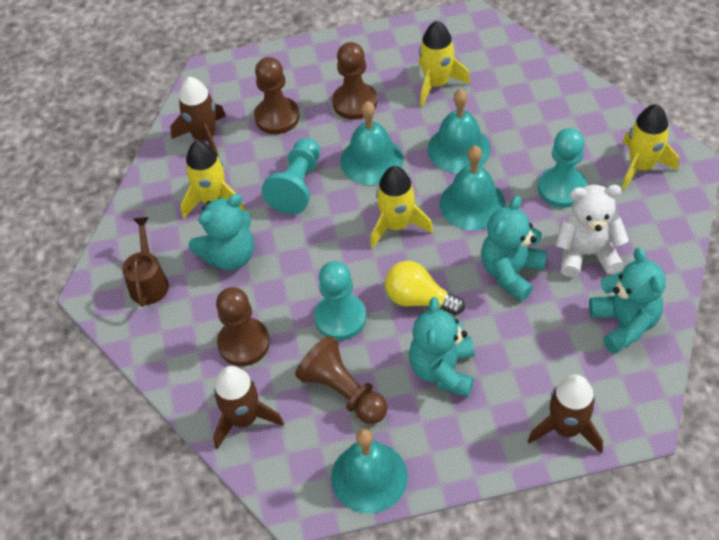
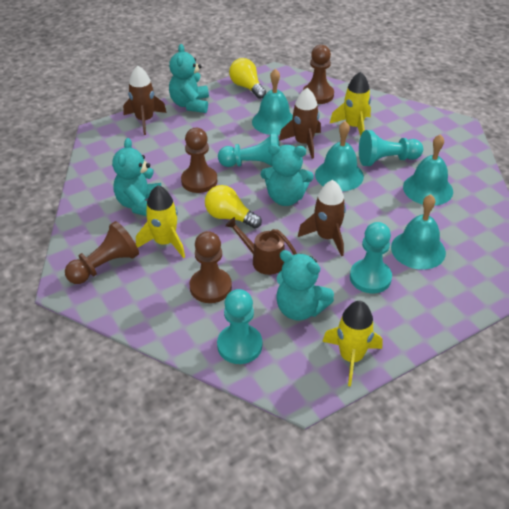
turquoise pawn: [262,138,320,214] [314,261,366,340] [538,128,587,208] = 3 -> [217,289,262,364] [218,133,280,167] [350,222,392,293] [359,130,423,166] = 4
white teddy bear: [555,185,629,277] = 1 -> none = 0
yellow light bulb: [385,261,465,315] = 1 -> [205,185,262,228] [229,58,266,99] = 2
yellow rocket: [181,141,245,218] [371,166,433,248] [419,21,470,106] [622,104,679,190] = 4 -> [136,185,185,258] [322,301,382,386] [330,71,371,137] = 3

